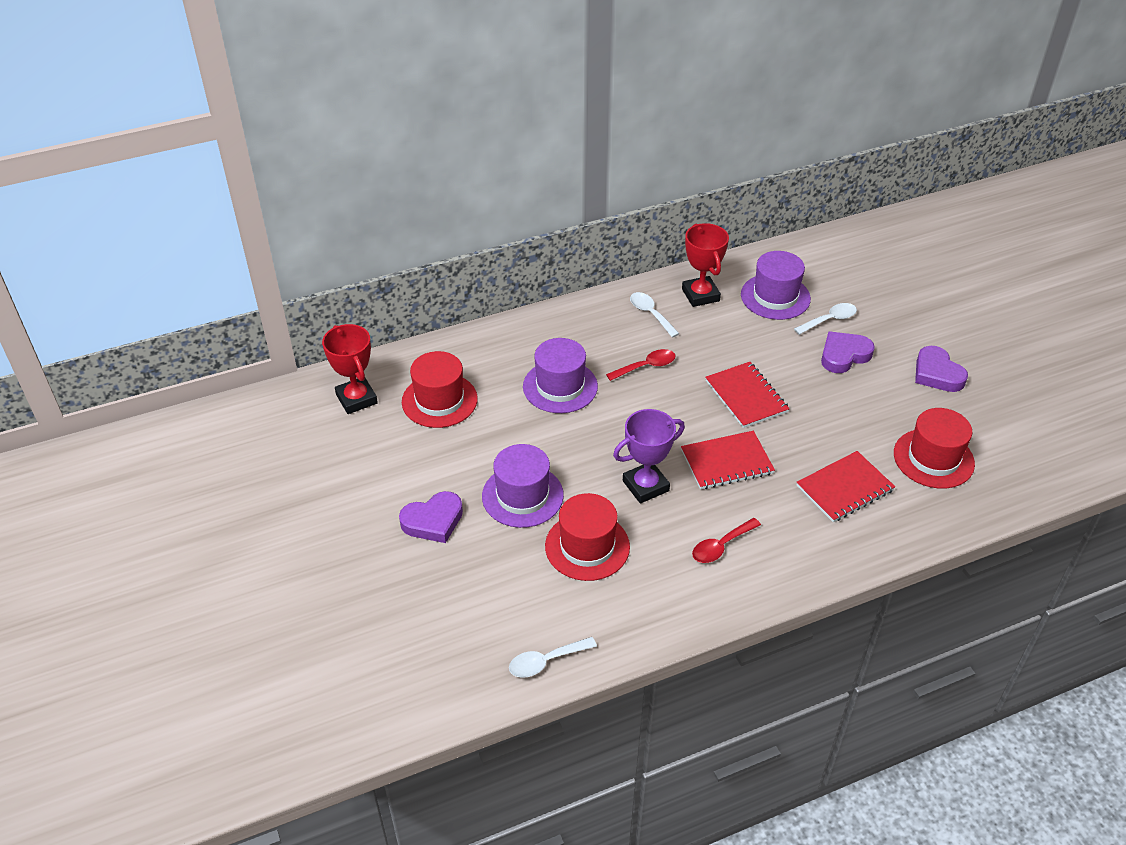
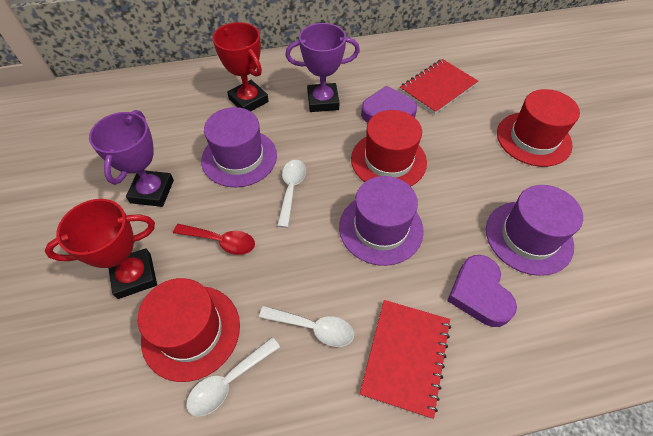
purple heart: [399,491,463,543] [821,331,875,373] [915,346,968,392] = 3 -> [361,86,417,123] [447,255,517,327] = 2
purple trophy: [613,409,685,504] = 1 -> [89,110,174,207] [285,23,360,112] = 2
red notebook: [681,431,775,490] [705,362,790,428] [796,451,895,522] = 3 -> [360,300,451,419] [400,59,478,114] = 2
red spoon: [606,349,676,381] [692,518,761,563] = 2 -> [173,224,255,255] = 1

